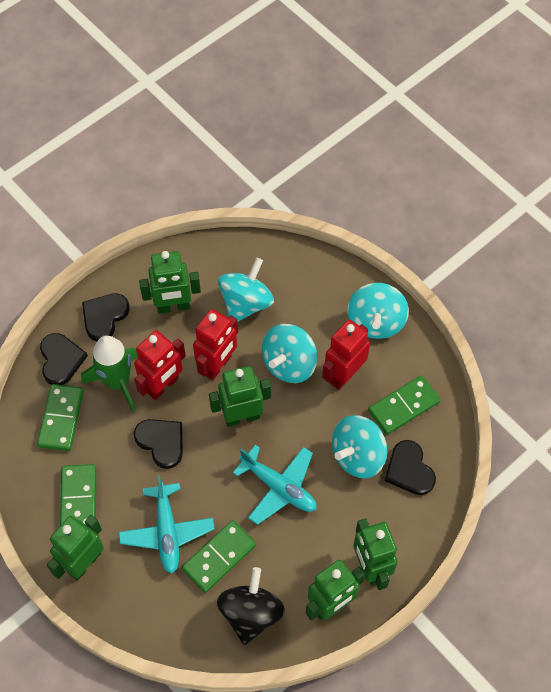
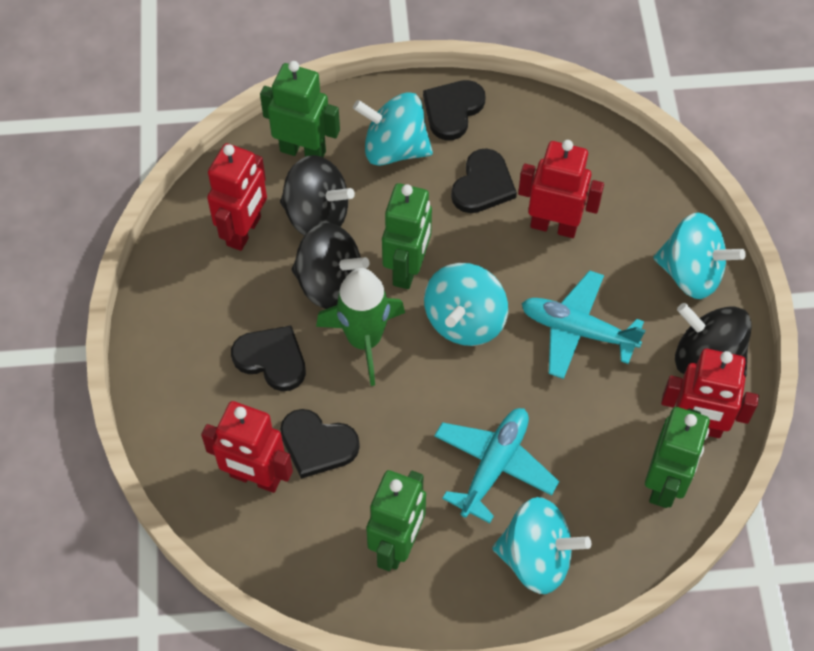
black spinning top: [217,567,285,645] = 1 -> [280,155,355,235] [291,223,370,309] [675,303,752,377] = 3
green domino: [37,384,84,451] [60,464,96,526] [182,520,256,593] [368,375,441,435] = 4 -> none = 0
green robot: [47,515,104,581] [139,251,201,314] [209,366,271,427] [306,560,365,621] [353,518,398,590] = 5 -> [260,61,340,157] [366,470,426,571] [382,183,432,289] [645,407,710,508] = 4
red robot: [134,330,186,400] [193,309,238,380] [322,320,370,390] = 3 -> [201,401,293,493] [207,143,267,251] [518,140,604,238] [661,349,759,438] = 4

